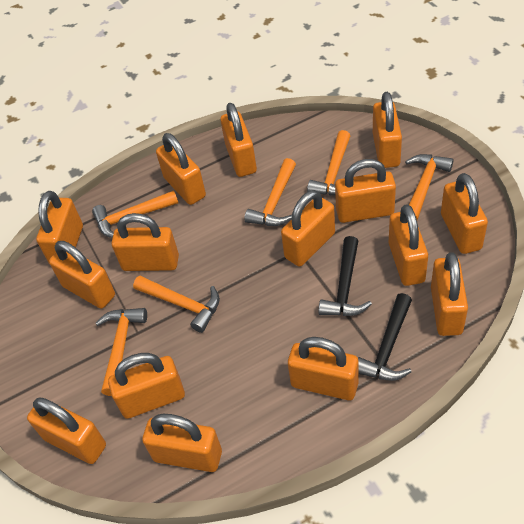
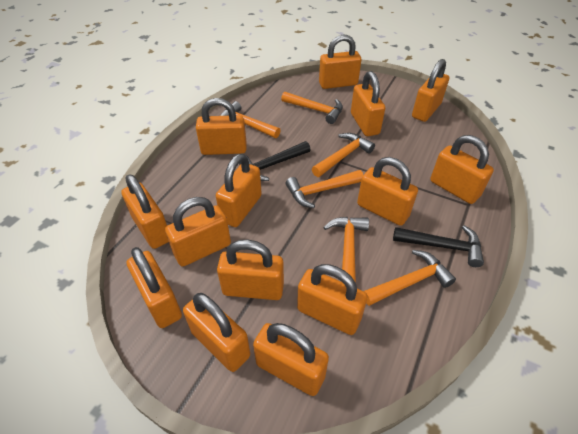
orange padlock: [27,397,106,464] [36,191,83,263] [49,241,115,309] [108,353,185,419] [112,213,179,271] [142,414,222,472] [156,133,206,205] [220,103,257,177] [281,190,335,267] [288,337,359,400] [335,159,396,223] [373,92,402,168] [389,204,428,286] [431,252,468,336] [441,173,488,254] = 15 -> [121,174,169,249] [127,247,182,328] [165,197,231,267] [183,293,250,372] [196,98,247,155] [216,154,262,227] [217,240,284,300] [253,323,329,396] [297,264,367,335] [319,35,361,89] [351,71,385,136] [357,157,418,226] [412,59,449,122] [430,135,494,204] = 14

